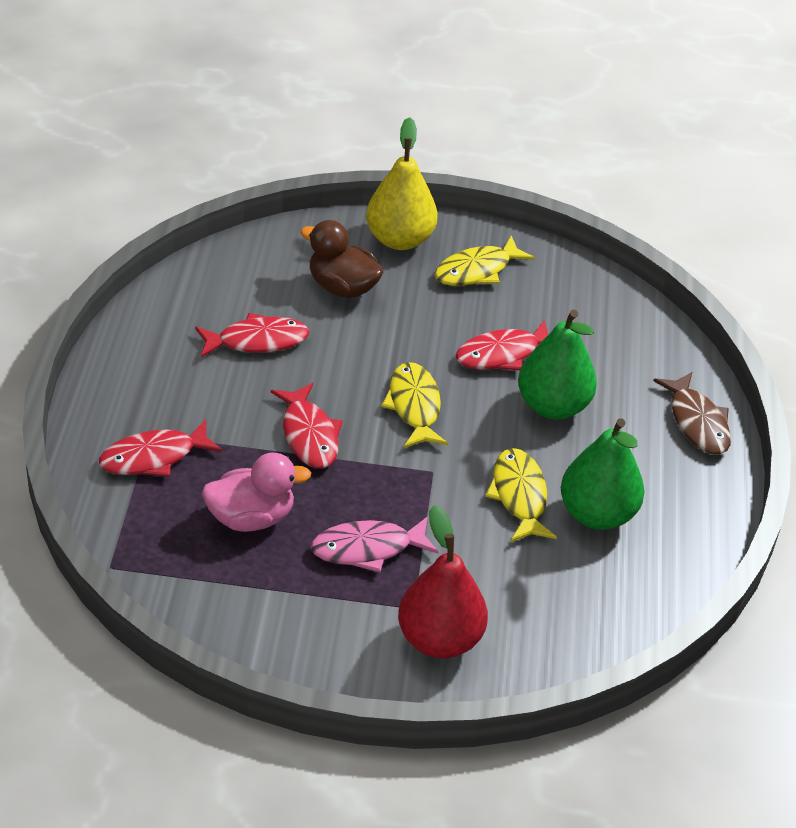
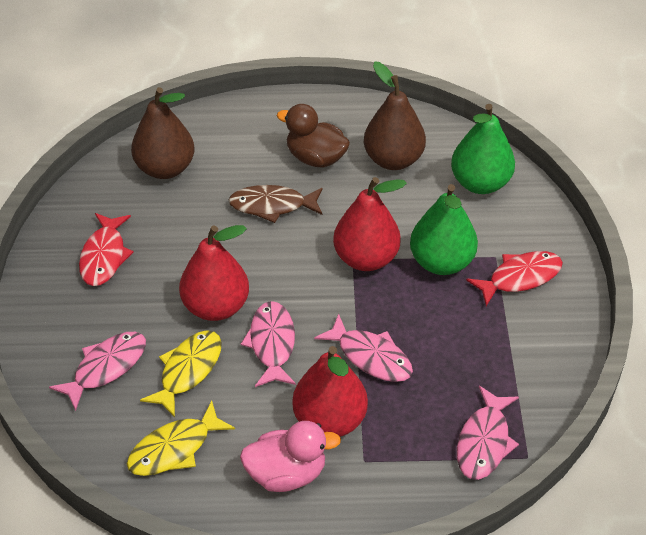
brown pear: none = 0 -> [131,87,194,179] [364,61,426,170] = 2
pink fish: [311,516,438,573] = 1 -> [49,332,146,411] [241,301,296,387] [314,314,413,382] [457,386,519,480] = 4
red fish: [99,419,222,477] [195,313,309,358] [271,383,343,468] [456,320,548,370] = 4 -> [79,213,133,286] [466,251,563,306] = 2
red pear: [398,505,488,658] = 1 -> [179,225,249,321] [292,346,368,437] [333,177,407,271] = 3
yellow fish: [381,362,448,448] [435,235,535,286] [485,448,557,542] = 3 -> [127,401,235,476] [140,330,222,417] = 2
yellow pear: [366,117,438,250] = 1 -> none = 0

